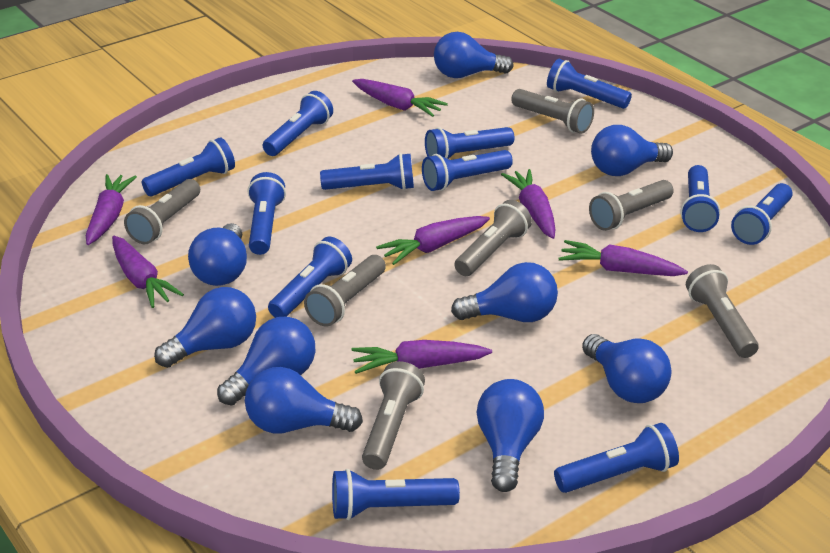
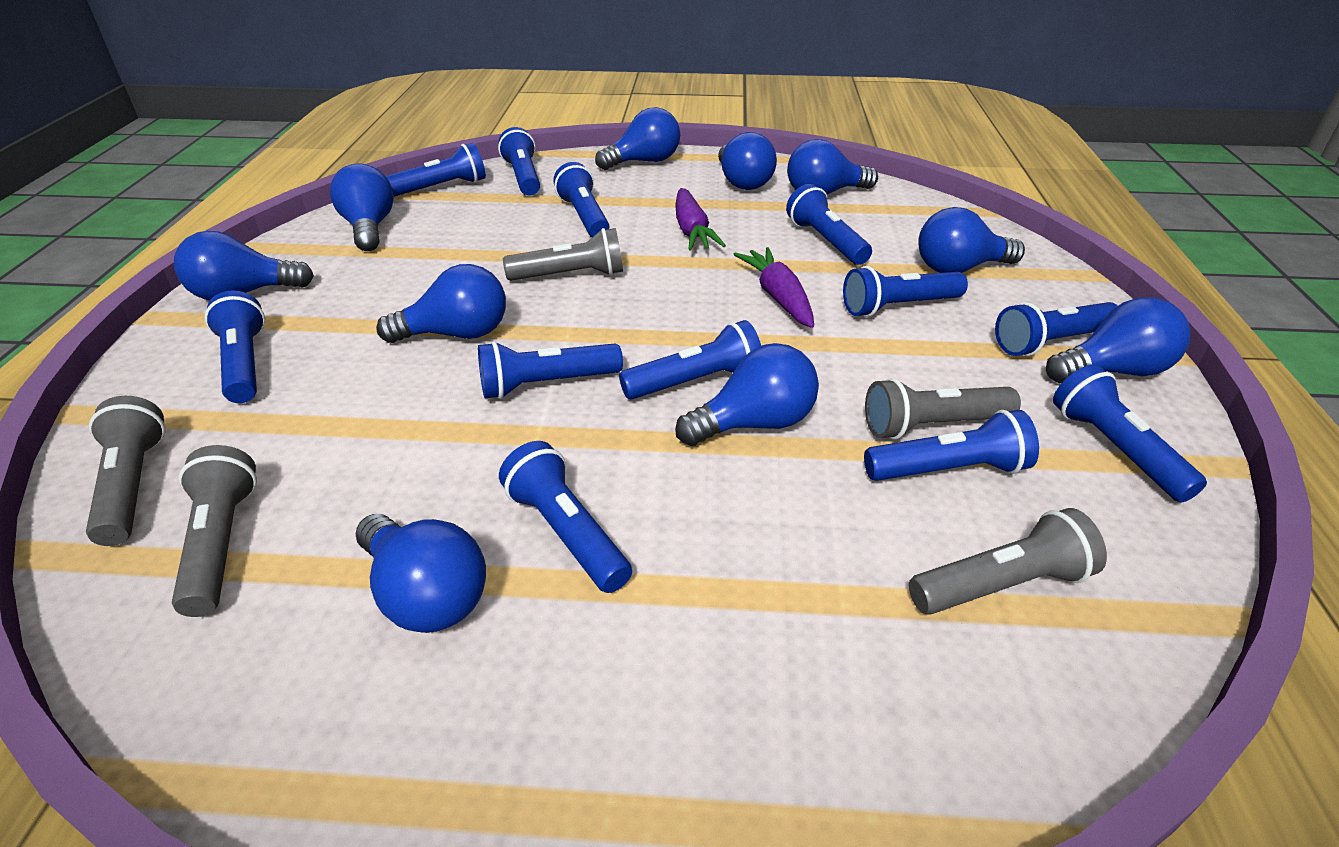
blue light bulb: [154,287,256,368] [188,223,247,286] [217,316,315,406] [245,367,363,434] [434,32,513,78] [451,262,558,322] [477,379,544,492] [582,334,672,403] [591,125,673,176] = 9 -> [174,231,314,300] [330,164,394,251] [356,514,486,633] [376,264,506,343] [595,107,680,170] [675,343,819,446] [718,132,777,190] [787,139,878,195] [918,207,1025,273] [1046,297,1190,383] = 10
grey flashlight: [124,179,200,244] [304,255,386,327] [362,361,425,470] [455,200,532,276] [511,89,594,134] [589,180,674,231] [686,264,759,358] = 7 -> [86,396,165,546] [172,445,257,617] [503,228,623,281] [865,378,1021,440] [909,508,1107,615] = 5
purple carrot: [86,174,137,245] [112,236,184,308] [352,79,448,117] [352,340,492,374] [376,216,490,265] [501,169,555,239] [558,240,688,276] = 7 -> [675,188,726,251] [733,247,814,328] = 2

